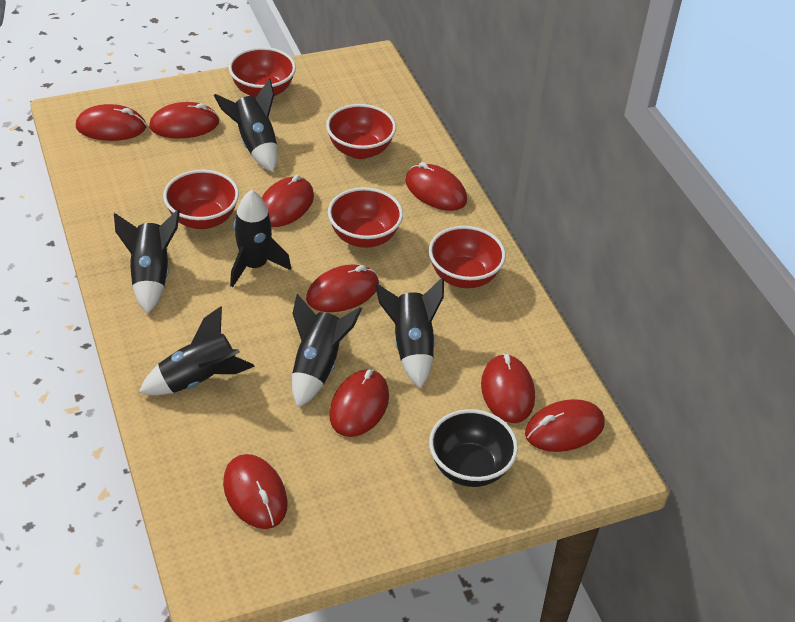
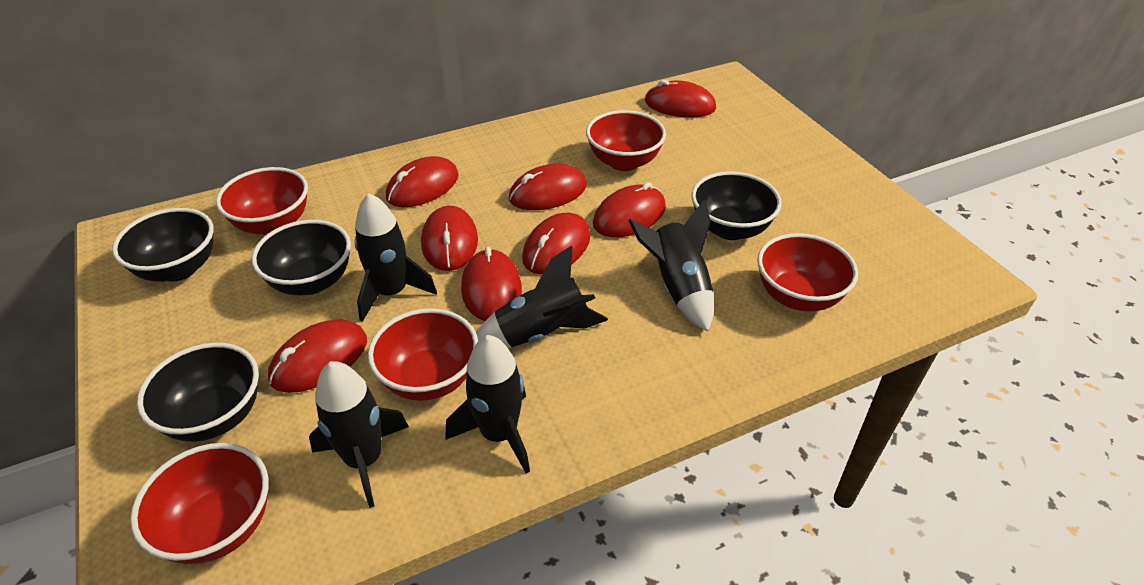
black bowl: [429,409,518,487] = 1 -> [112,208,214,282] [137,343,259,442] [251,220,351,295] [691,171,782,240] = 4
black rocket: [114,209,180,314] [139,306,255,395] [214,79,278,172] [230,190,291,287] [292,294,362,408] [375,277,444,388] = 6 -> [309,361,409,508] [354,193,437,322] [445,335,530,474] [476,245,608,348] [628,200,714,332] = 5
red mouse: [76,104,146,141] [149,102,219,139] [223,454,288,529] [262,175,314,227] [306,265,379,312] [329,369,389,437] [405,162,467,211] [481,354,535,423] [525,399,605,452] = 9 -> [268,320,367,393] [386,156,459,207] [421,206,478,271] [461,247,522,321] [509,164,587,210] [522,213,590,274] [593,182,666,237] [645,80,716,118] = 8

